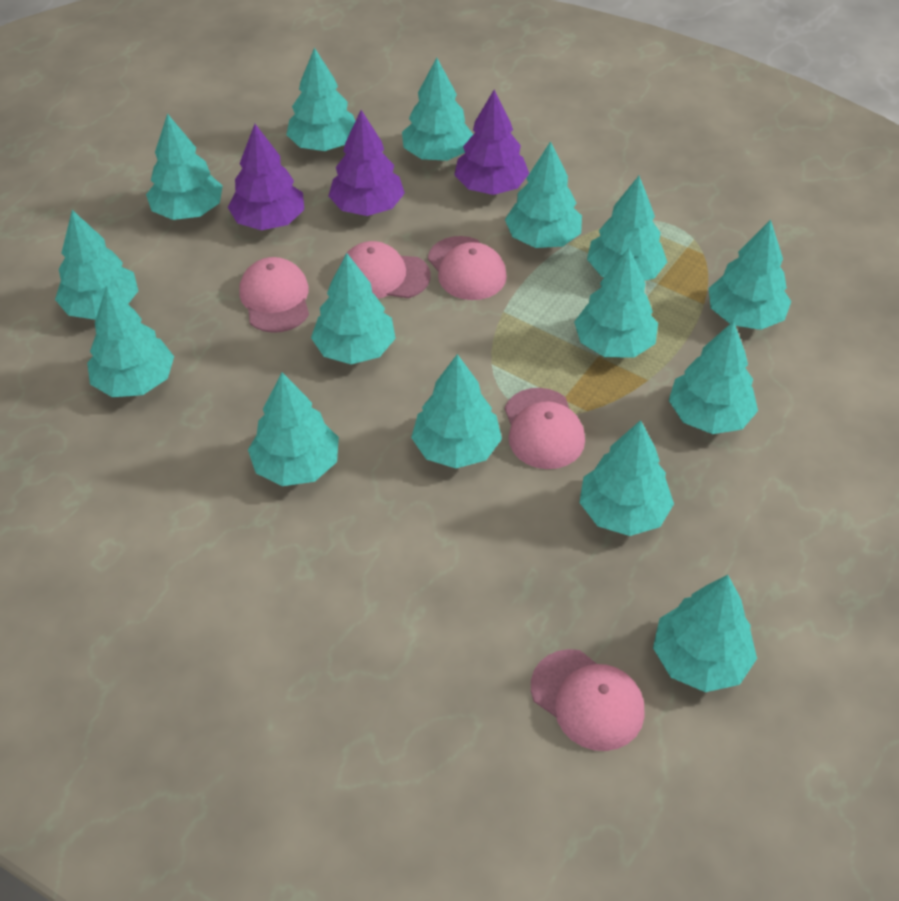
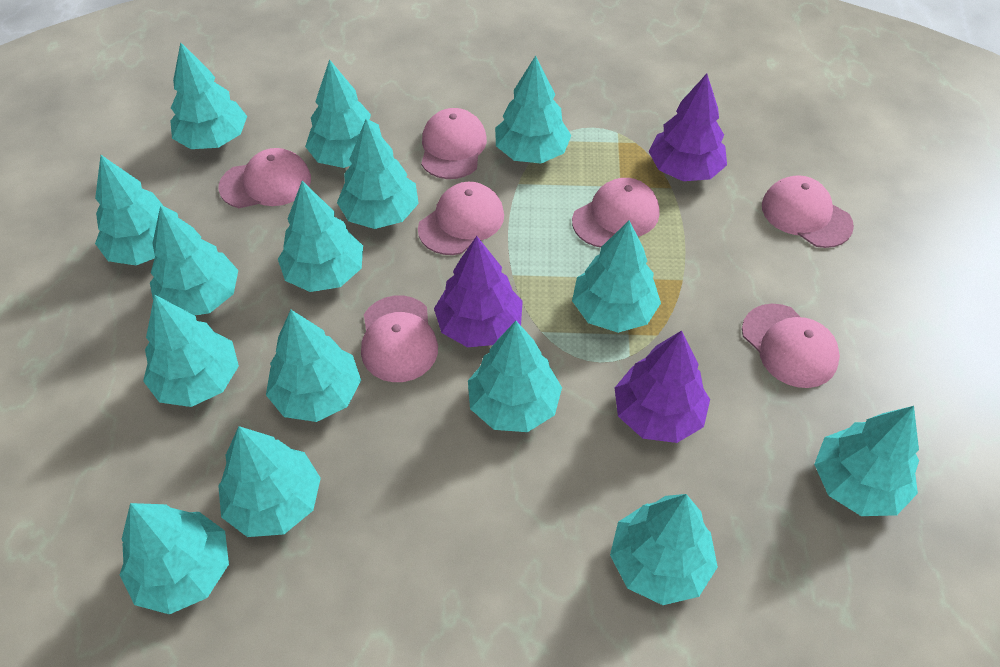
pink cap: [239,257,309,333] [340,241,431,299] [428,236,507,300] [505,388,585,469] [531,649,645,751] = 5 -> [218,148,311,208] [361,295,438,382] [418,182,504,255] [421,108,487,179] [572,178,659,247] [742,304,840,388] [762,175,854,248] = 7

